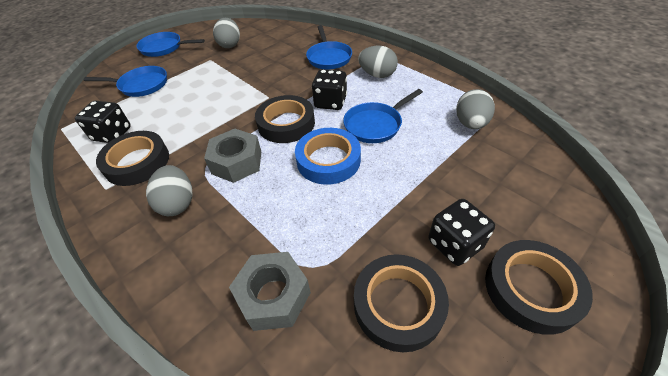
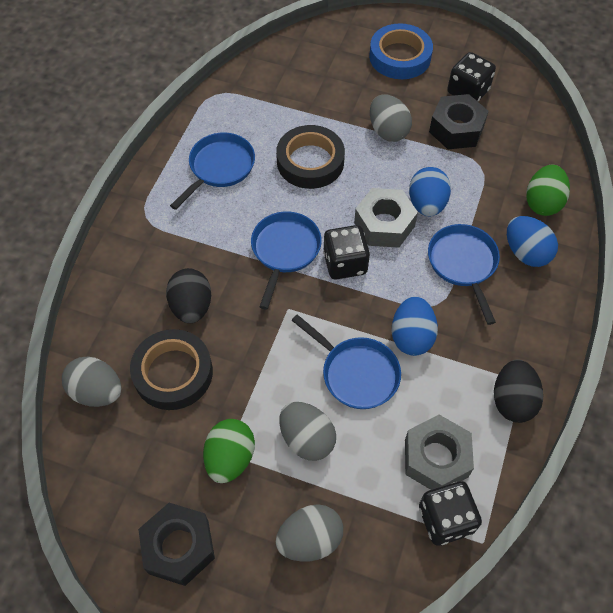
black egg: none = 0 -> [166,268,211,323] [494,359,543,423] = 2
black nut: none = 0 -> [138,503,215,586] [429,94,488,149] = 2
black tape: [96,131,169,186] [255,95,315,143] [354,254,449,352] [485,240,593,335] = 4 -> [130,329,213,410] [276,125,345,189] = 2
blue egg: none = 0 -> [392,296,438,356] [409,167,451,216] [507,216,558,267] = 3
green egg: none = 0 -> [203,419,255,483] [526,165,570,216] = 2

